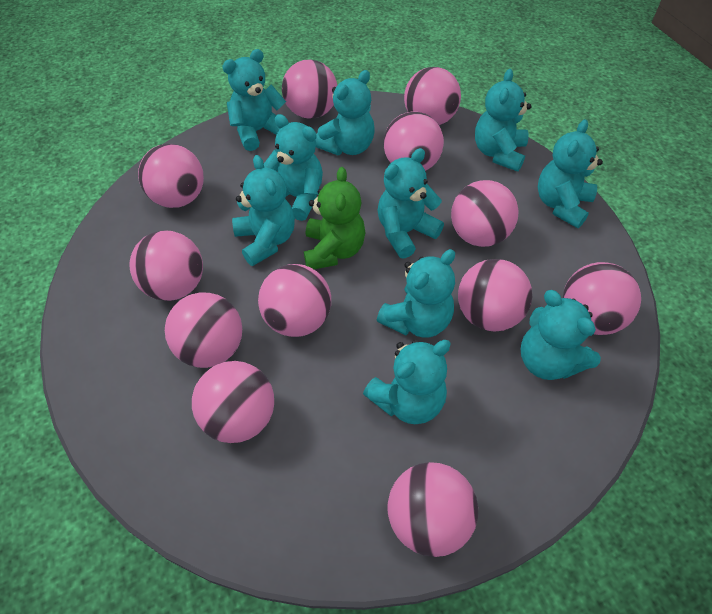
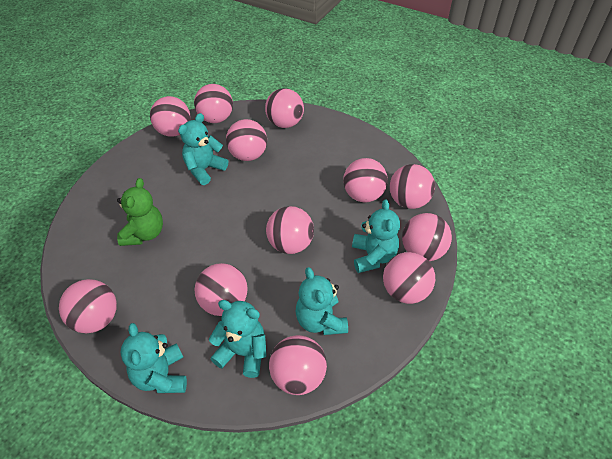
turquoise teddy bear: [222,49,286,151] [232,155,295,266] [264,114,323,221] [315,70,375,155] [363,340,451,424] [377,249,455,338] [378,148,444,259] [475,69,532,172] [521,290,601,380] [538,119,603,228] = 10 -> [121,323,187,393] [178,113,228,185] [209,300,267,378] [295,267,348,335] [352,199,400,273] = 5

